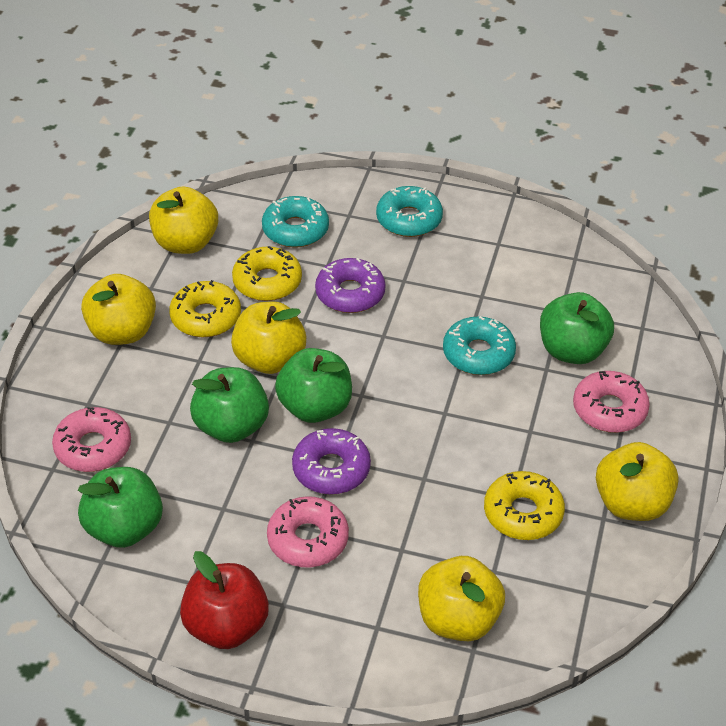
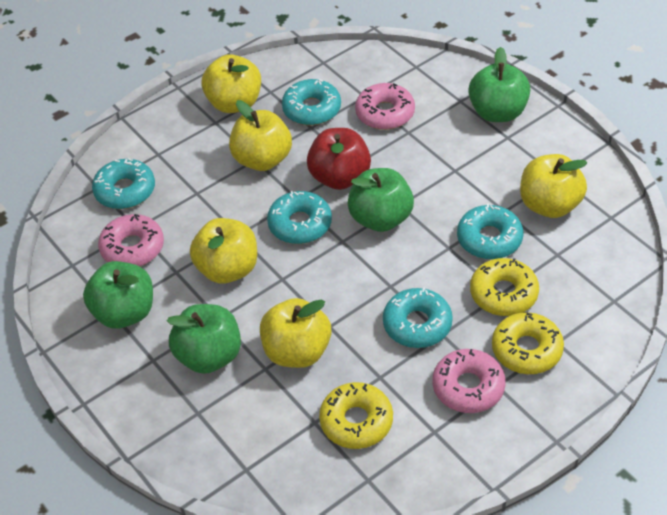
purple donut: [292,428,371,495] [315,258,386,313] = 2 -> none = 0
turquoise donut: [262,196,329,248] [376,186,443,237] [443,316,516,375] = 3 -> [92,158,155,209] [267,191,332,244] [282,79,341,125] [383,288,453,348] [457,204,523,259] = 5

